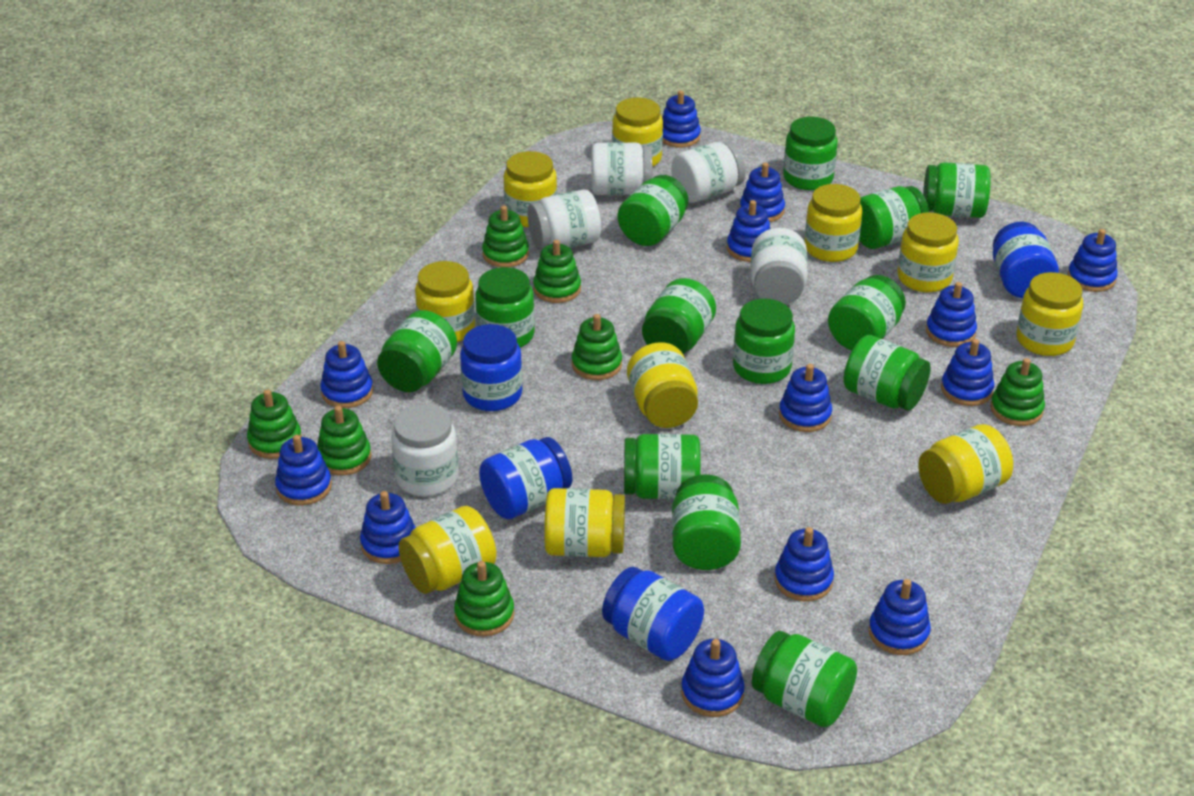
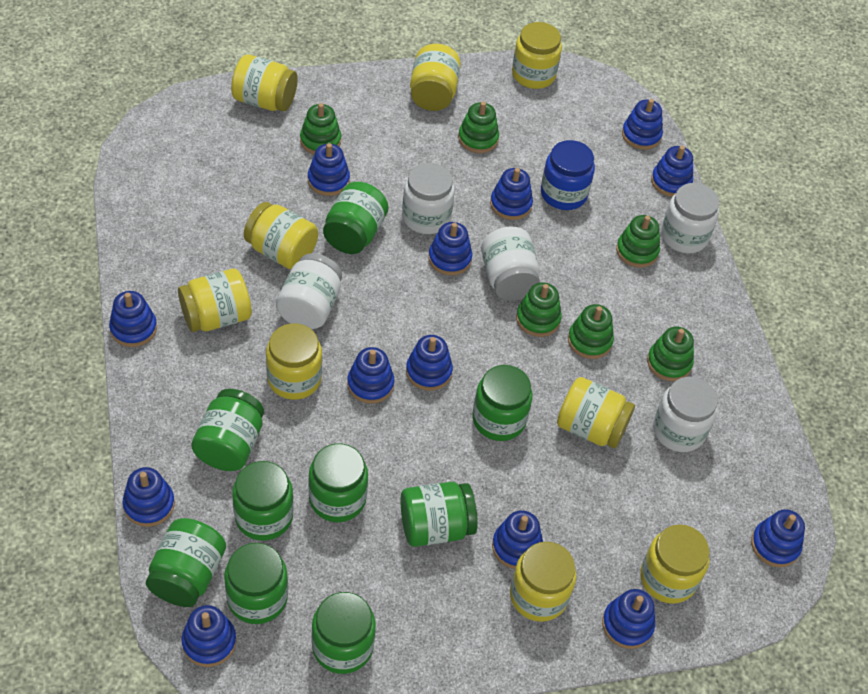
blue jar: [460,324,522,411] [479,437,572,519] [602,567,704,661] [993,222,1059,298] = 4 -> [541,140,595,210] = 1
green jar: [377,310,457,392] [475,267,535,348] [618,175,688,246] [624,434,701,499] [642,278,716,354] [672,475,741,570] [733,299,795,384] [752,631,857,727] [783,117,838,190] [828,275,906,351] [843,335,930,411] [859,186,929,249] [923,162,991,218] = 13 -> [146,518,226,607] [191,389,264,471] [224,543,288,624] [232,461,293,541] [308,444,368,522] [312,592,376,674] [323,182,389,254] [401,482,478,547] [473,365,533,441] = 9
green stacking toy: [247,389,302,459] [317,406,372,475] [454,561,514,637] [482,206,529,267] [533,240,581,303] [572,314,622,380] [990,358,1045,426] = 7 -> [300,103,341,154] [458,102,499,153] [516,282,562,337] [568,304,614,359] [616,215,660,268] [647,326,694,381] = 6
yellow jar: [398,506,497,594] [415,261,475,342] [504,151,557,227] [544,488,625,557] [612,98,663,167] [627,342,698,428] [804,184,862,262] [897,213,959,292] [918,424,1013,504] [1017,272,1083,356] = 10 -> [178,269,252,332] [231,54,298,111] [244,202,318,269] [266,323,322,400] [410,44,461,111] [510,542,576,622] [512,22,562,89] [557,377,635,449] [640,525,710,604] = 9

